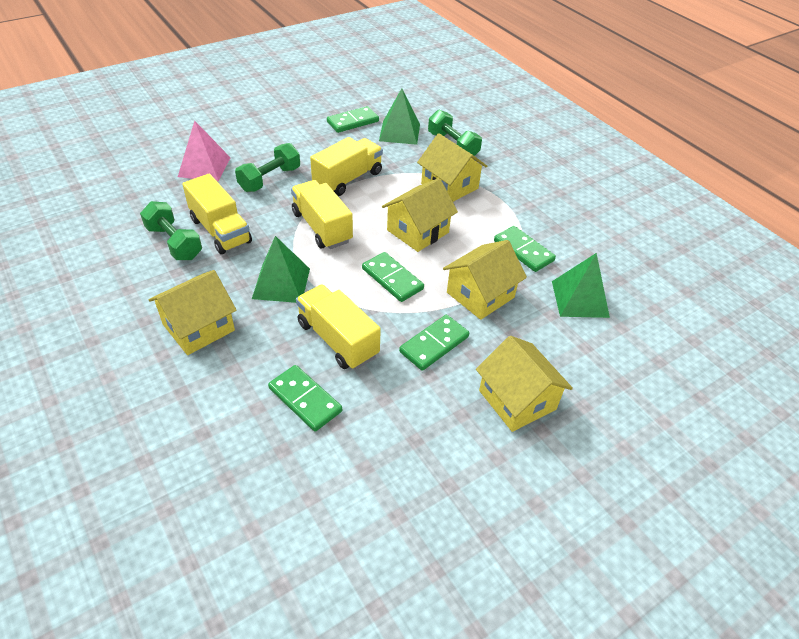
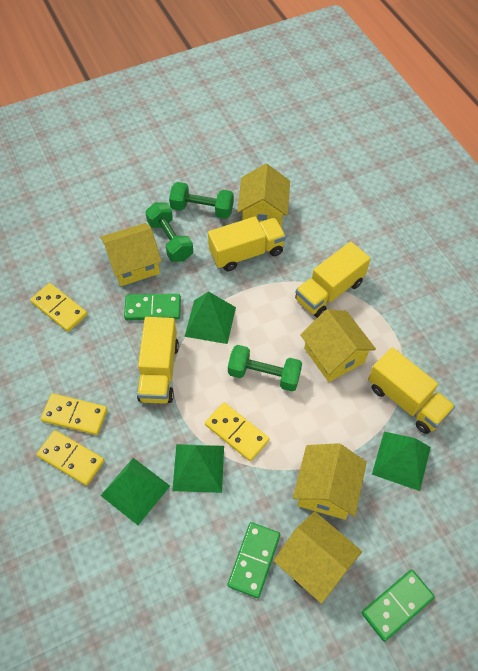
green domino: [268,365,342,432] [327,106,379,133] [362,252,424,302] [399,315,469,371] [494,226,556,272] = 5 -> [124,294,181,320] [228,522,280,598] [361,570,435,641] = 3
green pyramid: [252,236,310,303] [379,88,420,145] [552,253,610,318] = 3 -> [100,458,170,525] [172,444,224,493] [184,291,236,344] [372,432,431,491] = 4
pink pyramid: [178,121,231,181] = 1 -> none = 0
yellow domino: none = 0 -> [30,283,87,332] [37,430,105,486] [41,393,108,435] [205,403,269,461] = 4

